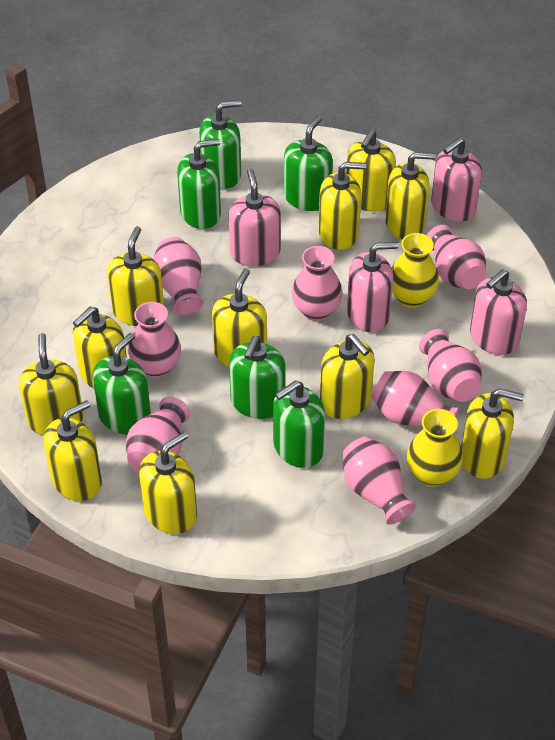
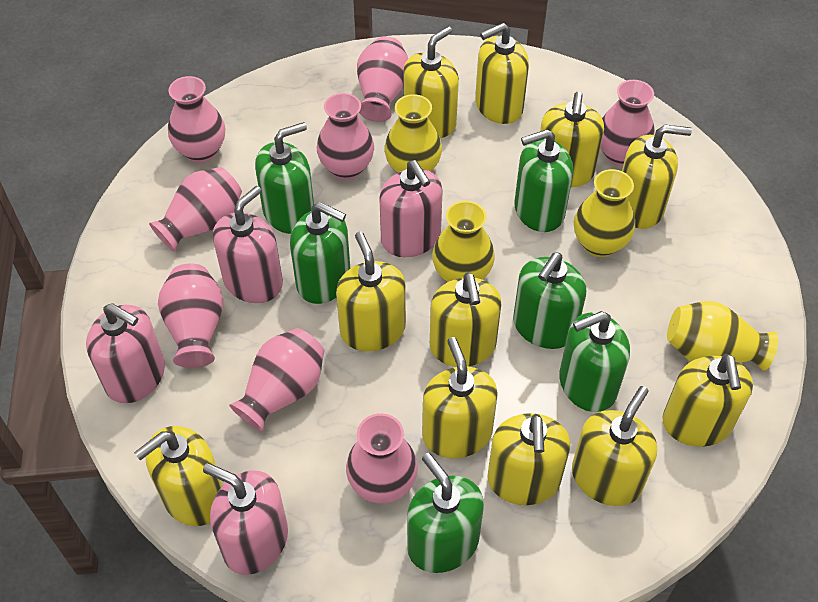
yellow vase: [392,233,439,308] [407,409,463,487] = 2 -> [384,94,442,173] [432,201,495,282] [574,169,635,257] [667,301,778,371] = 4

